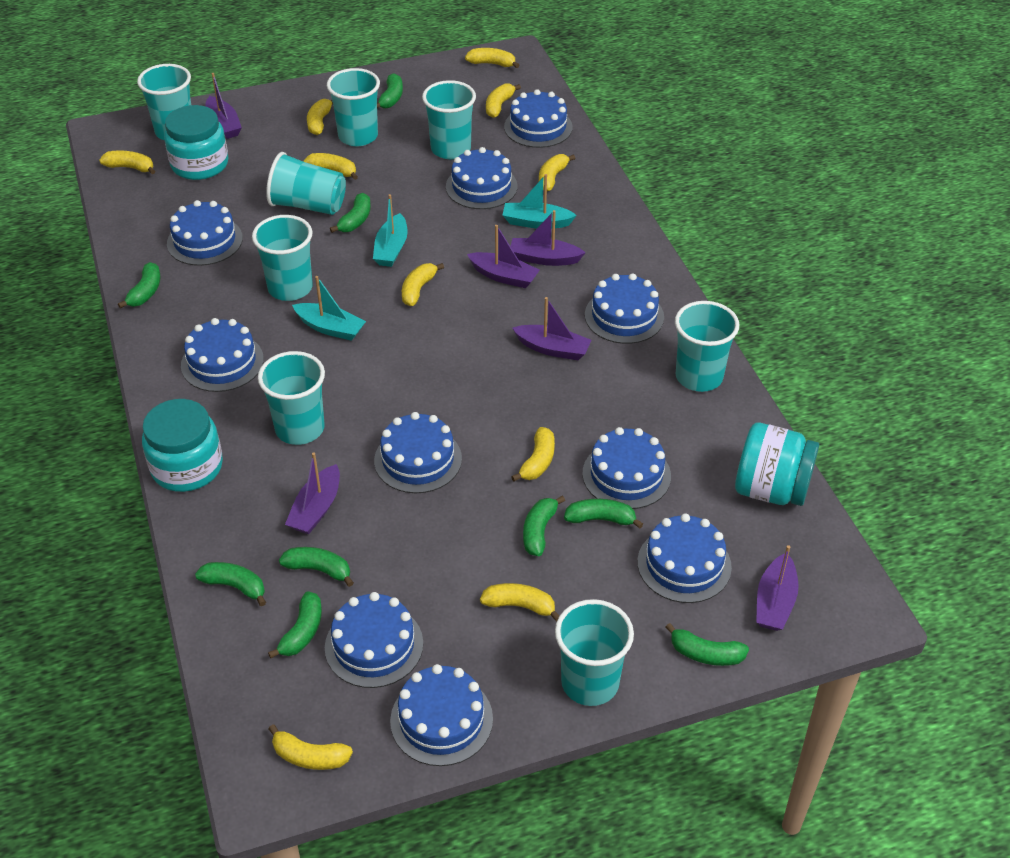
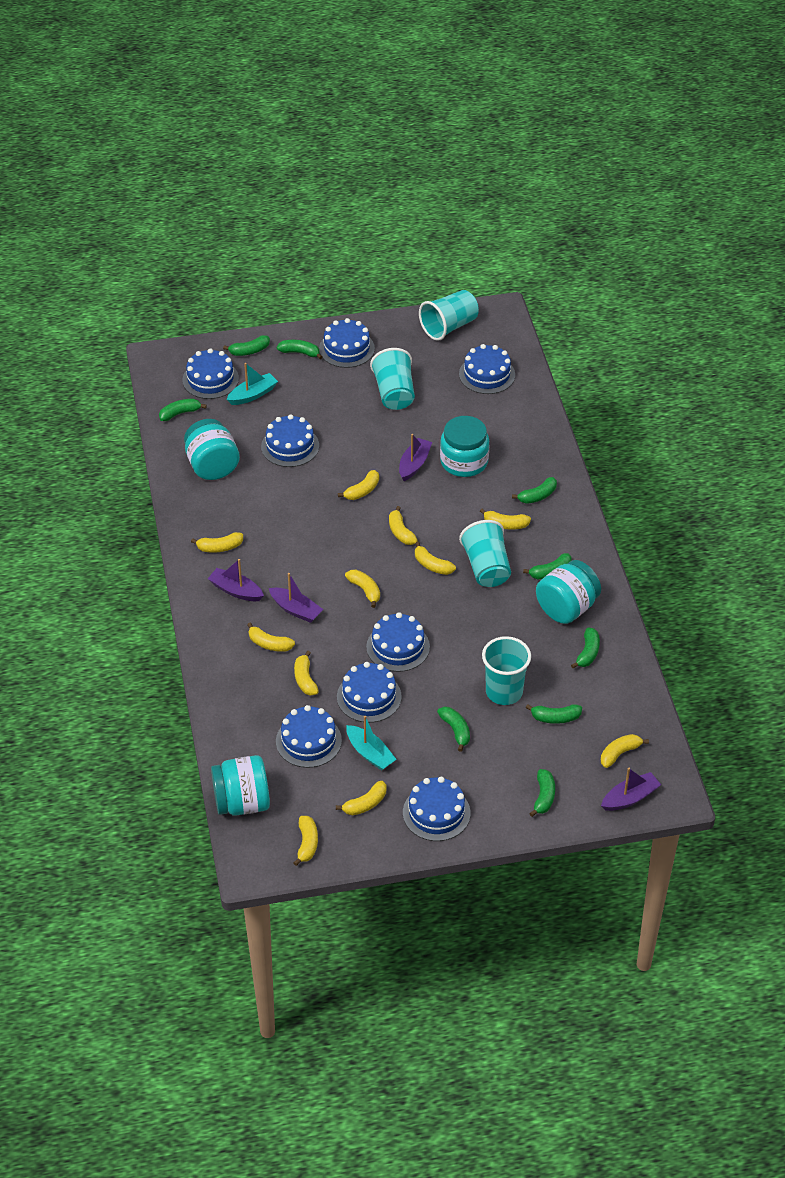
blue cake: [167,200,243,266] [181,318,264,392] [325,592,423,688] [374,412,462,493] [390,664,493,766] [446,147,518,209] [504,89,572,148] [582,427,671,509] [585,273,664,344] [637,514,732,603] = 10 -> [182,348,239,399] [261,414,319,467] [276,705,342,768] [319,318,375,368] [337,662,402,723] [366,612,430,672] [403,777,471,841] [459,344,515,394] = 8
purple boat: [205,73,242,139] [285,452,340,534] [467,225,540,288] [510,210,586,266] [512,297,592,360] [756,545,799,631] = 6 -> [208,559,264,601] [269,573,323,623] [399,434,432,481] [601,768,661,811] = 4
turquoise boat: [292,276,366,341] [373,194,408,267] [503,174,577,229] = 3 -> [227,363,278,405] [346,716,397,771] = 2
turquoise cup: [137,64,191,140] [252,215,313,301] [258,351,325,445] [266,152,346,215] [327,68,380,146] [422,80,476,159] [555,599,634,706] [675,301,739,392] = 8 -> [370,348,415,410] [419,290,479,341] [459,520,511,587] [482,636,531,705] = 4
turquoise jar: [142,399,223,492] [164,105,229,180] [735,423,819,506] = 3 -> [184,419,240,480] [211,755,270,816] [440,416,489,477] [536,560,601,624] = 4
yellow banana: [99,150,155,174] [268,724,353,770] [303,153,358,180] [307,99,333,135] [402,263,444,306] [465,48,520,68] [480,583,560,621] [486,83,521,118] [511,427,555,481] [539,154,575,191] = 10 -> [191,532,243,553] [247,623,295,652] [293,816,318,866] [294,651,319,696] [336,781,386,815] [338,470,379,500] [345,570,380,608] [389,506,418,545] [415,542,456,575] [480,508,531,530] [601,734,649,768] = 11

